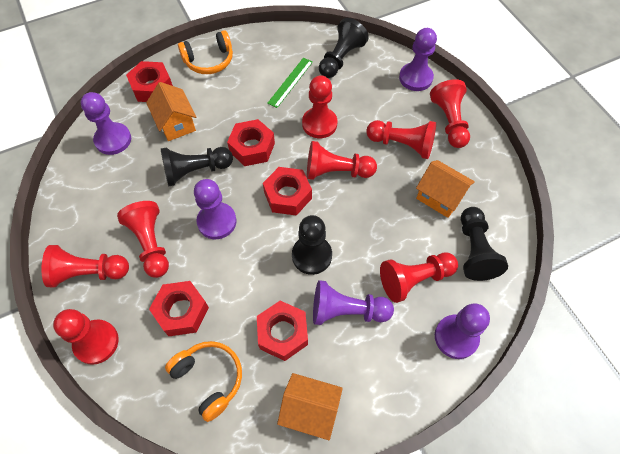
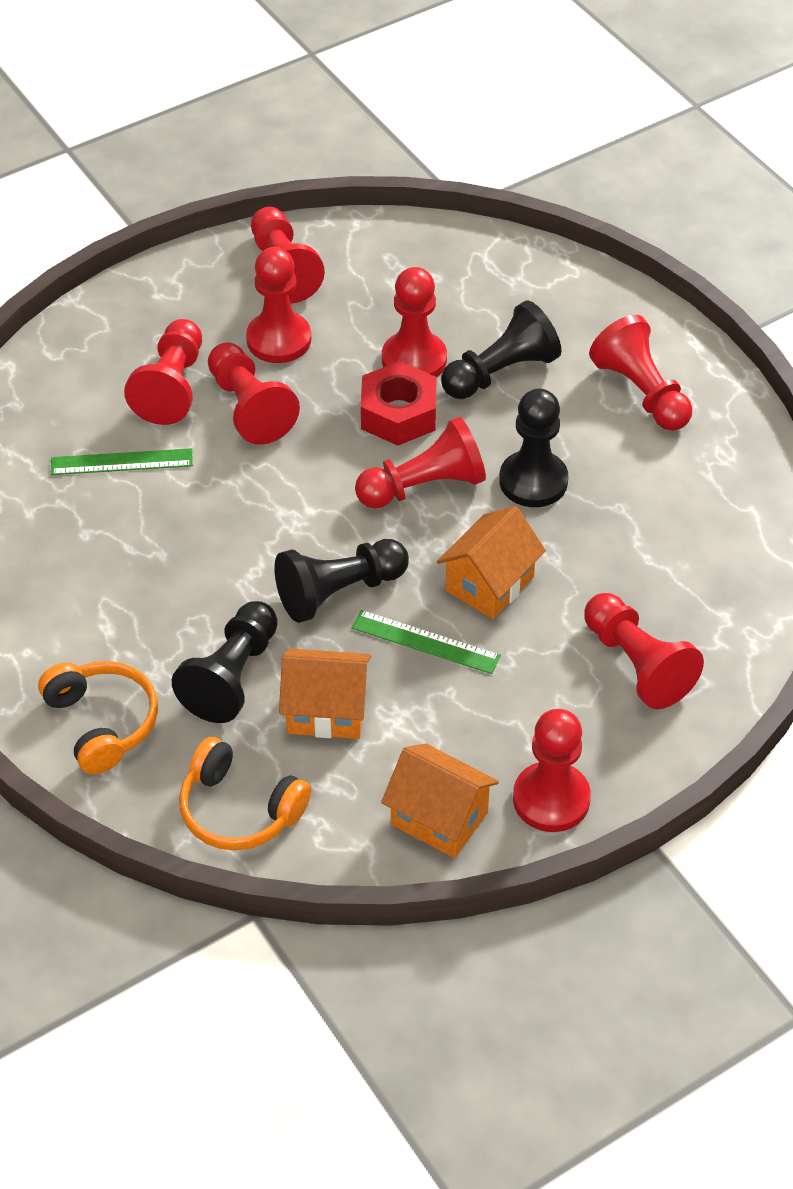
green ruler: [267,58,313,108] = 1 -> [51,448,193,475] [352,610,501,674] = 2
purple pawn: [81,92,131,155] [194,179,237,239] [313,280,394,325] [399,28,437,91] [435,304,490,359] = 5 -> none = 0
red nut: [126,61,173,102] [149,281,209,336] [227,119,275,166] [257,301,308,361] [263,167,312,216] = 5 -> [361,361,437,446] = 1
red pawn: [41,245,129,287] [53,309,119,365] [117,201,169,278] [302,75,337,138] [307,141,377,180] [366,120,436,159] [380,253,458,303] [430,79,470,148] = 8 -> [124,319,202,425] [208,342,300,445] [246,247,311,363] [251,207,325,304] [355,417,486,508] [382,267,447,377] [513,709,591,832] [584,593,704,709] [589,315,692,431] = 9

